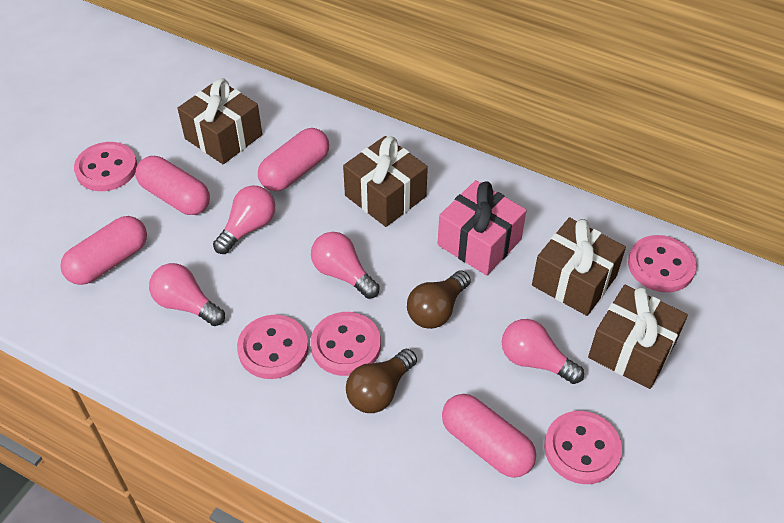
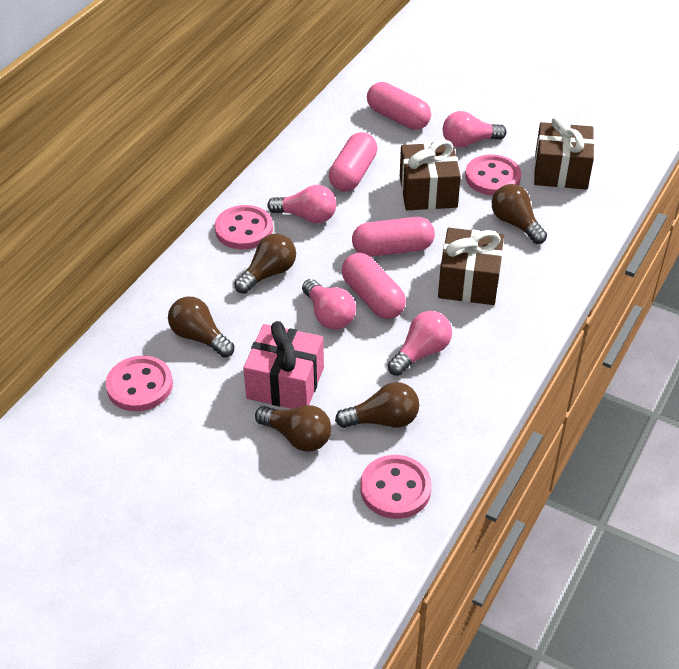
brown gift: [178,79,262,164] [343,136,428,227] [532,217,626,316] [588,285,688,389] = 4 -> [400,140,461,210] [438,228,504,305] [534,116,594,190] = 3
brown light bulb: [346,349,417,413] [407,270,471,329] = 2 -> [168,297,234,358] [234,234,296,294] [255,405,331,452] [335,382,419,428] [492,184,547,244] = 5
pink button: [74,142,137,191] [237,315,308,379] [310,312,381,376] [544,411,622,484] [628,235,697,292] = 5 -> [106,356,173,411] [215,205,273,249] [360,455,432,519] [465,155,521,196] = 4

